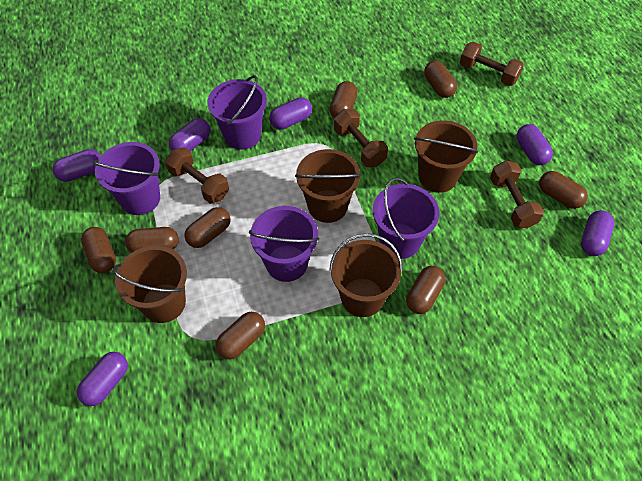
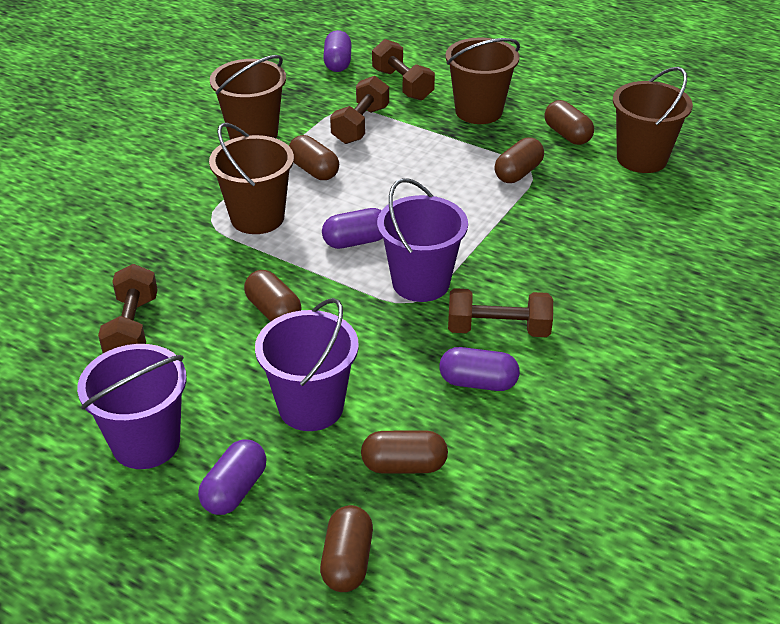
brown capsule: [81,227,116,273] [125,227,179,253] [184,207,231,248] [216,312,265,359] [330,81,357,117] [406,266,445,314] [424,61,457,98] [539,171,588,209] = 8 -> [244,270,302,322] [289,135,339,180] [320,505,373,592] [361,430,448,474] [494,137,544,183] [544,100,594,145] = 6
purple bucket: [92,142,160,215] [207,75,267,150] [249,206,319,282] [373,178,439,259] = 4 -> [77,344,187,469] [255,298,359,431] [377,178,468,302] = 3
purple capsule: [53,149,101,182] [77,352,128,406] [169,118,210,151] [269,97,312,129] [517,124,553,165] [581,210,614,256] = 6 -> [198,439,267,515] [322,208,383,249] [323,30,351,72] [439,347,520,391] = 4

